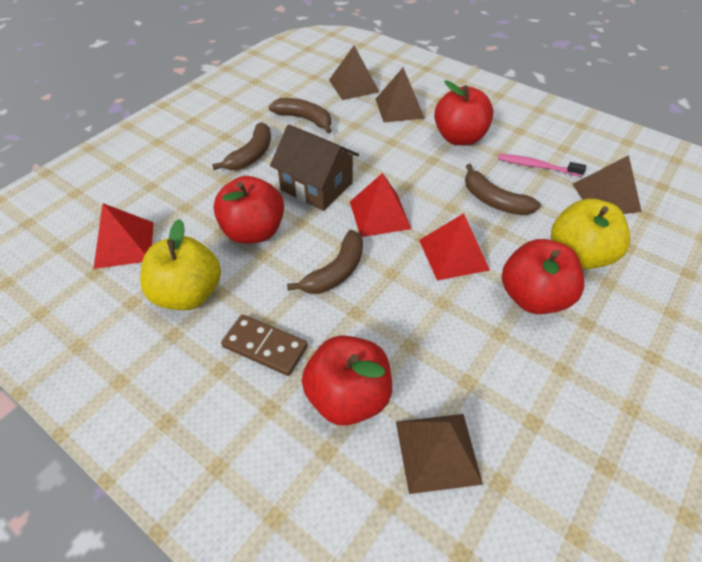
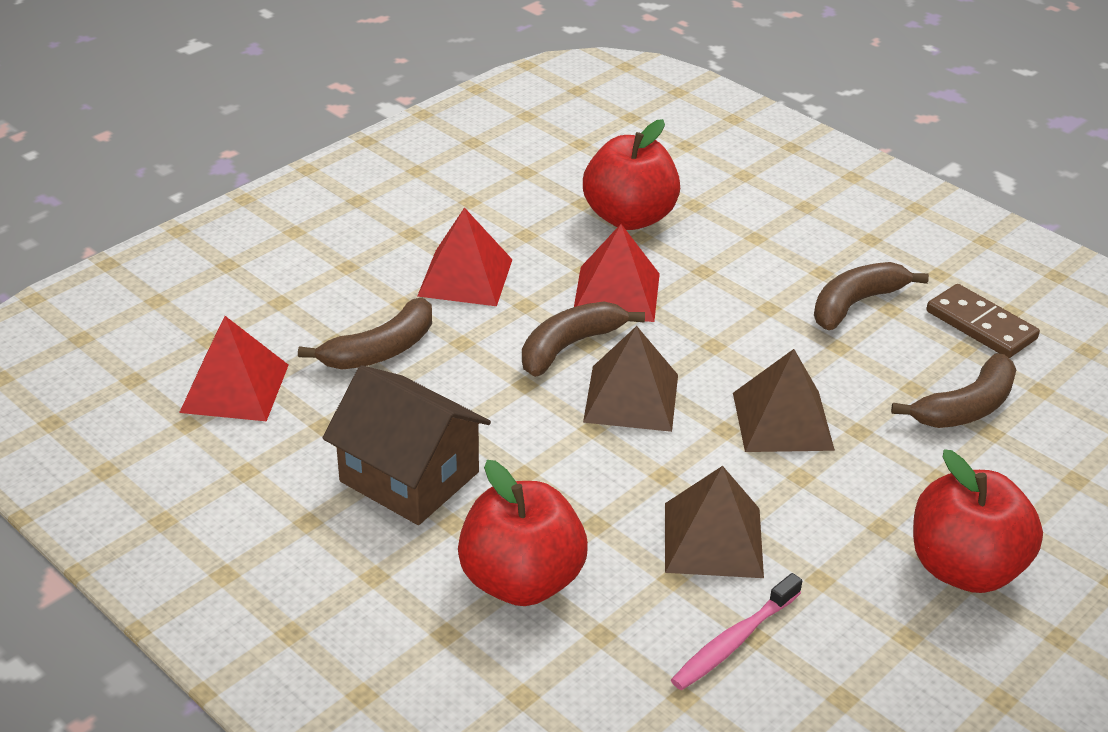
brown pyramid: [329,46,379,100] [375,68,425,123] [396,414,483,494] [572,155,642,214] = 4 -> [583,326,678,432] [665,466,764,578] [733,349,835,452] = 3
red apple: [213,176,284,244] [302,335,392,426] [434,80,493,145] [502,239,584,314] = 4 -> [458,460,588,606] [583,119,680,230] [913,449,1043,593] = 3
yellow apple: [140,219,221,310] [551,199,630,269] = 2 -> none = 0

